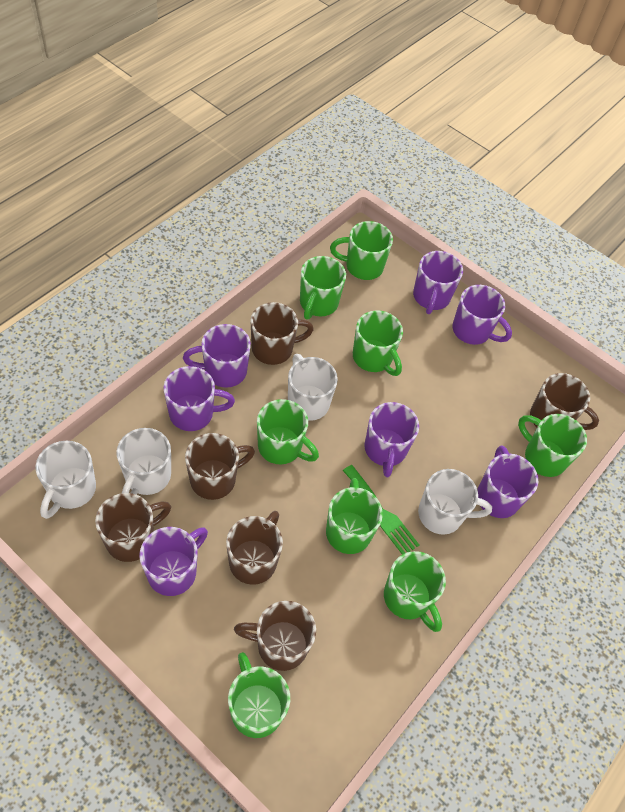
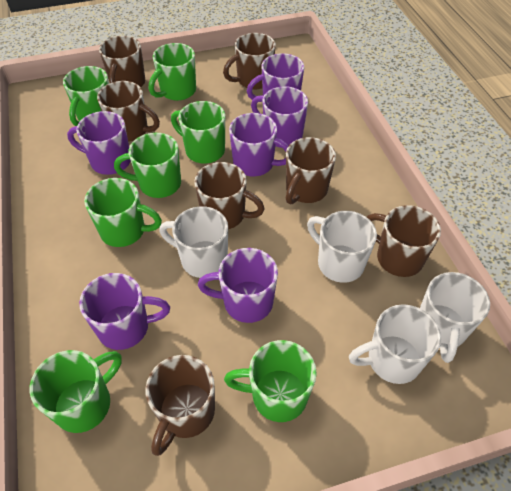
brown mug: [95,493,171,562] [185,433,255,500] [226,511,283,585] [234,601,316,671] [250,302,314,365] [530,373,599,430] = 6 -> [97,81,160,142] [99,36,145,87] [145,355,215,456] [194,162,265,229] [223,33,276,89] [286,137,336,204] [367,205,441,277] = 7
green fork: [343,465,419,554] = 1 -> none = 0
green mug: [228,652,290,738] [257,399,319,464] [300,256,346,319] [326,478,383,554] [330,221,393,280] [353,310,403,376] [384,551,446,632] [518,414,587,477] = 8 -> [30,350,122,433] [63,66,109,126] [84,178,162,247] [114,133,181,198] [149,43,196,101] [171,101,225,163] [224,340,317,422] = 7
purple mug: [139,527,208,596] [163,366,235,431] [183,324,251,388] [364,402,419,477] [413,251,463,314] [452,285,512,345] [477,445,538,518] = 7 -> [67,111,131,175] [79,273,170,350] [198,248,278,323] [229,113,289,176] [247,53,304,102] [251,86,308,148] = 6

